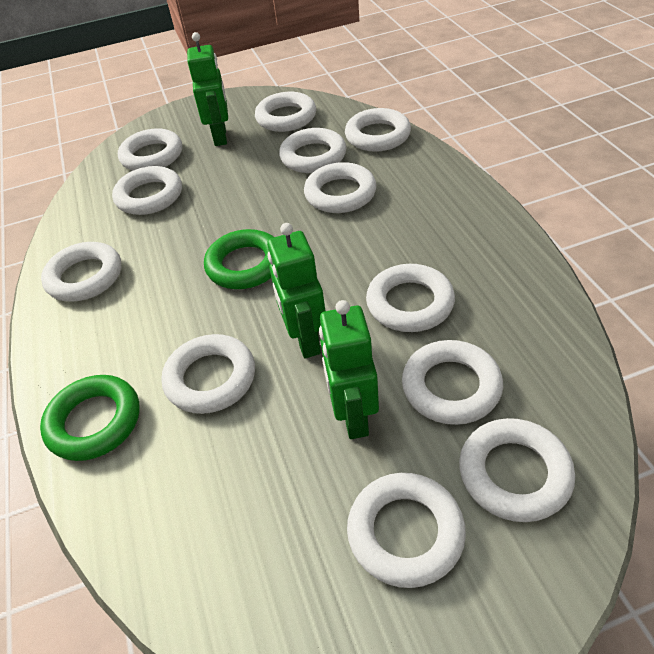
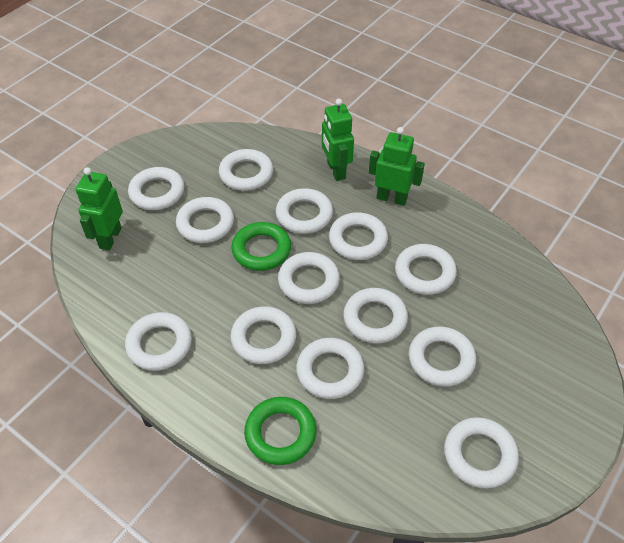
white ring: [41,242,121,302] [112,166,182,215] [118,128,182,171] [161,334,255,414] [255,92,316,132] [279,128,346,173] [304,162,377,213] [345,108,411,152] [347,473,466,588] [366,264,455,332] [402,340,503,425] [459,418,575,522] = 12 -> [125,312,192,371] [128,167,184,210] [176,197,234,243] [219,149,273,191] [230,306,296,364] [276,188,333,234] [278,252,340,304] [296,338,364,399] [329,212,388,260] [343,288,408,344] [395,244,457,295] [409,326,476,387] [444,417,519,489] = 13

